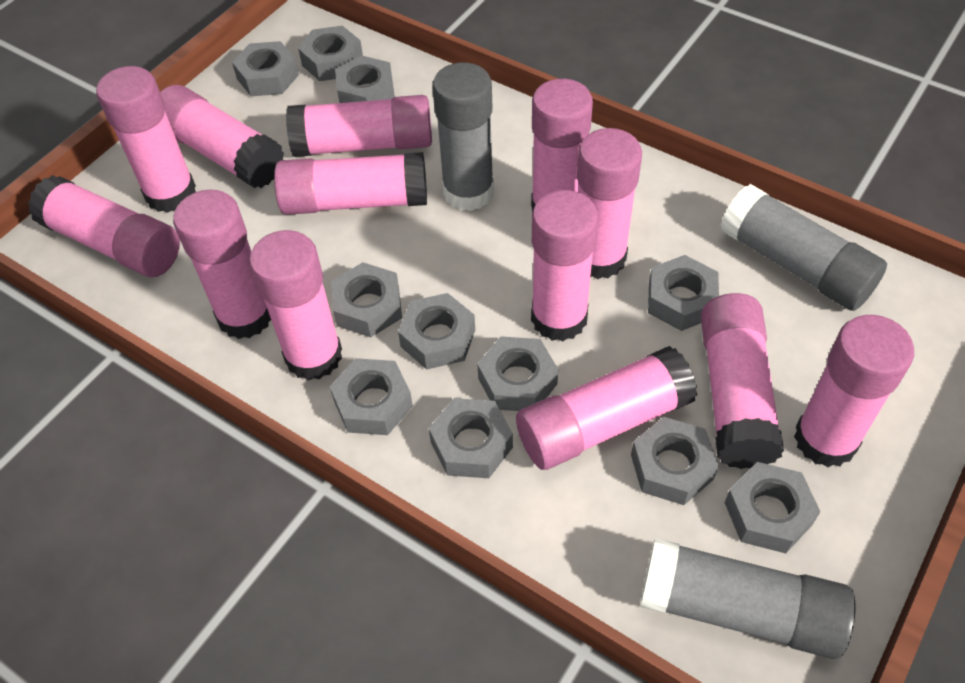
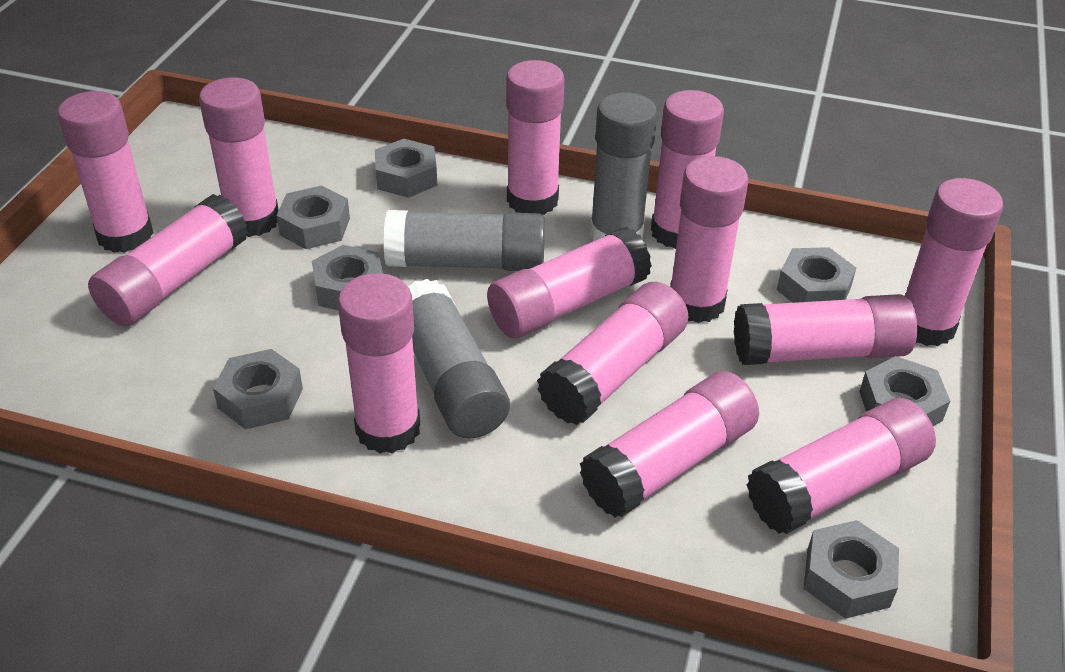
grey nut: [232,41,299,96] [298,26,363,81] [330,358,413,435] [331,262,402,337] [335,55,395,103] [398,293,475,370] [429,398,513,478] [477,336,558,411] [631,417,719,505] [648,255,719,331] [725,462,820,553] = 11 -> [213,349,303,430] [276,186,350,249] [312,245,383,310] [375,139,437,198] [777,247,856,303] [804,520,899,619] [859,356,950,426] = 7

